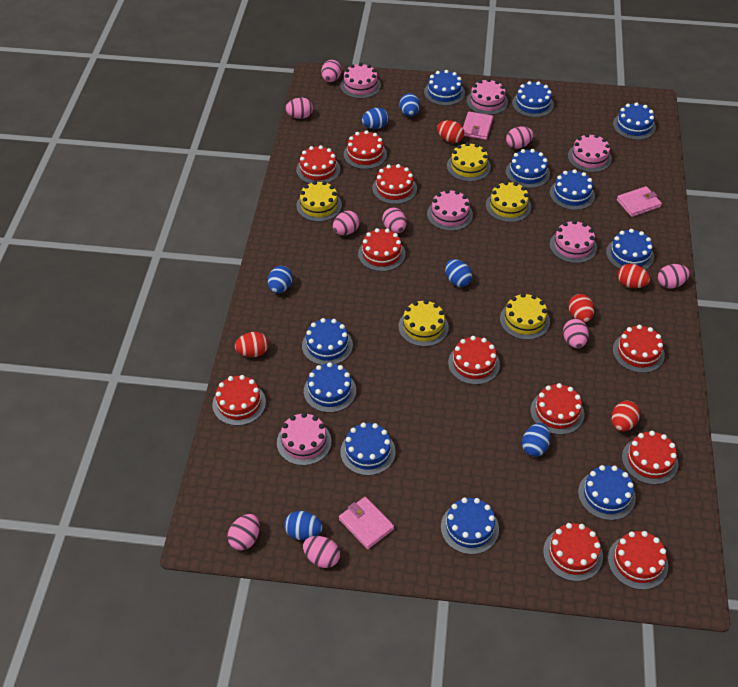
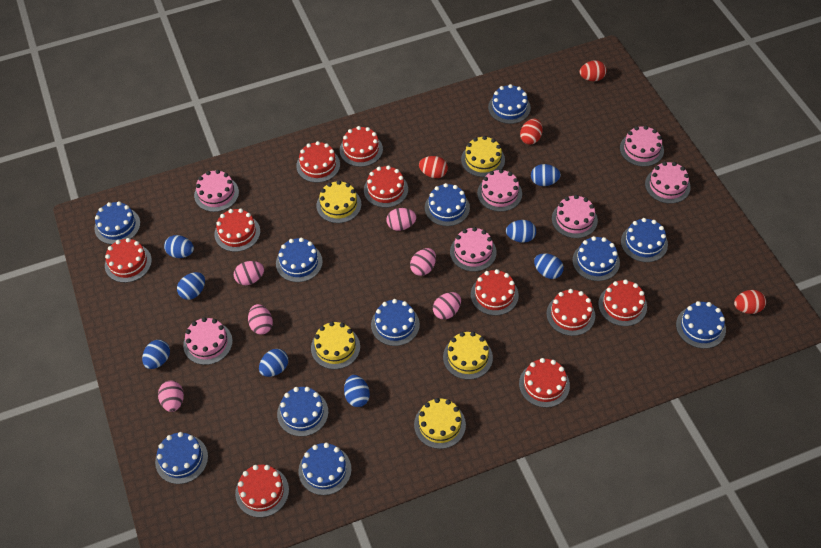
blue egg: [268,266,293,293] [284,511,323,540] [362,107,388,129] [399,93,420,116] [445,259,472,287] [522,423,550,457] = 6 -> [142,340,170,369] [164,235,194,258] [177,272,205,300] [259,349,288,377] [344,375,370,407] [506,220,536,243] [531,164,561,186] [534,254,564,279] = 8
pink cake: [277,413,332,466] [340,63,381,99] [427,189,473,231] [467,79,508,115] [550,220,597,263] [568,134,612,172] = 6 -> [183,317,233,365] [194,170,239,212] [450,227,497,272] [477,169,522,212] [552,195,598,238] [620,126,664,167] [645,162,691,204] = 7
pink egg: [227,514,260,550] [285,98,313,119] [303,536,340,568] [321,60,341,82] [333,211,360,235] [382,207,406,233] [506,126,533,149] [563,319,589,348] [658,264,690,289] = 9 -> [158,381,184,412] [234,261,264,285] [248,304,273,335] [386,208,416,231] [410,248,436,276] [433,292,461,320] = 6
pink wallet: [339,497,394,549] [463,112,493,140] [617,186,662,217] = 3 -> none = 0
red cake: [212,375,266,426] [296,145,340,184] [344,130,387,169] [358,228,405,271] [372,164,417,204] [448,336,500,385] [530,383,584,435] [543,523,603,581] [608,531,668,590] [613,325,665,373] [622,431,678,485] = 11 -> [105,238,152,283] [214,209,260,252] [235,465,289,517] [296,141,340,183] [340,126,383,167] [364,165,408,208] [471,269,519,315] [519,358,570,408] [546,289,595,336] [598,280,647,326] = 10
red egg: [235,332,269,357] [437,120,464,143] [568,294,594,323] [612,401,640,431] [618,264,650,288] = 5 -> [419,156,448,178] [520,119,543,145] [580,60,607,81] [734,290,766,314] = 4

